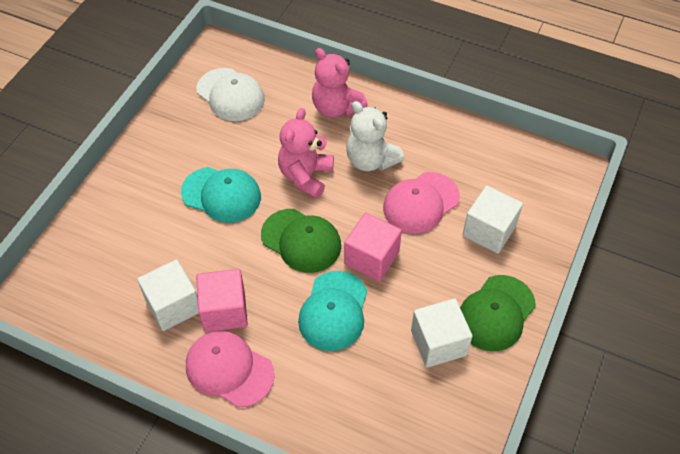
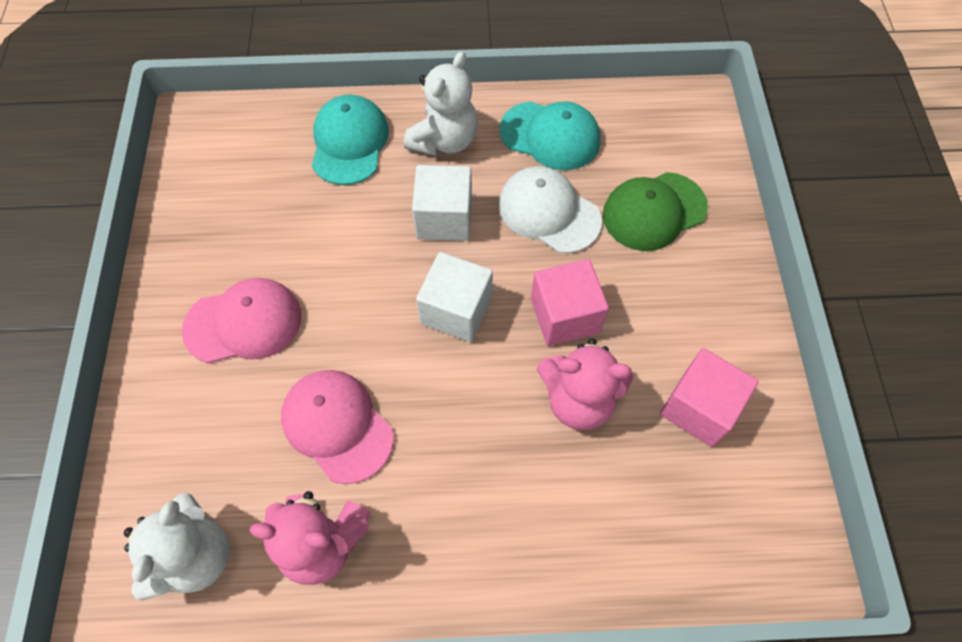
green cap: [261,209,341,273] [460,275,536,351] = 2 -> [603,172,708,251] = 1
white cube: [137,260,199,331] [411,298,473,368] [463,186,523,254] = 3 -> [412,165,472,241] [416,252,493,342] = 2
white teddy bear: [346,101,404,171] = 1 -> [124,493,229,601] [404,51,478,156] = 2

